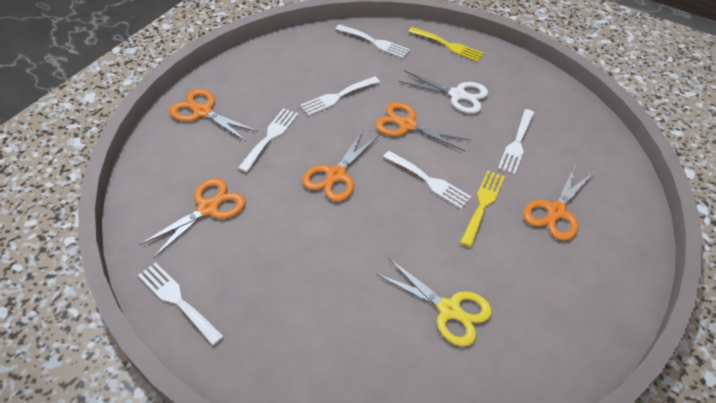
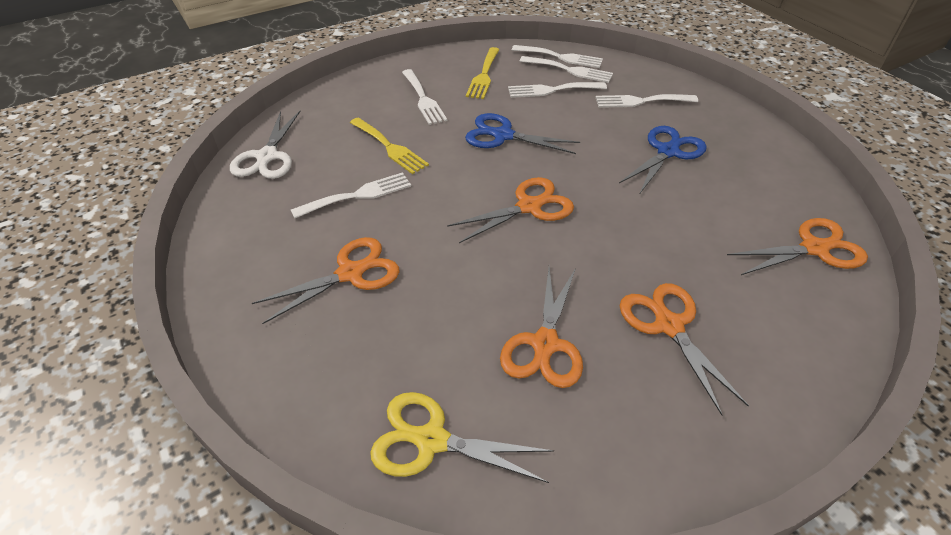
blue scissors: none = 0 -> [465,113,580,154] [619,126,707,193] = 2

